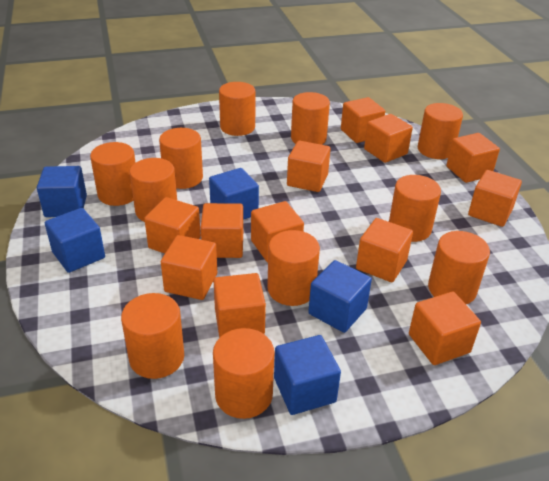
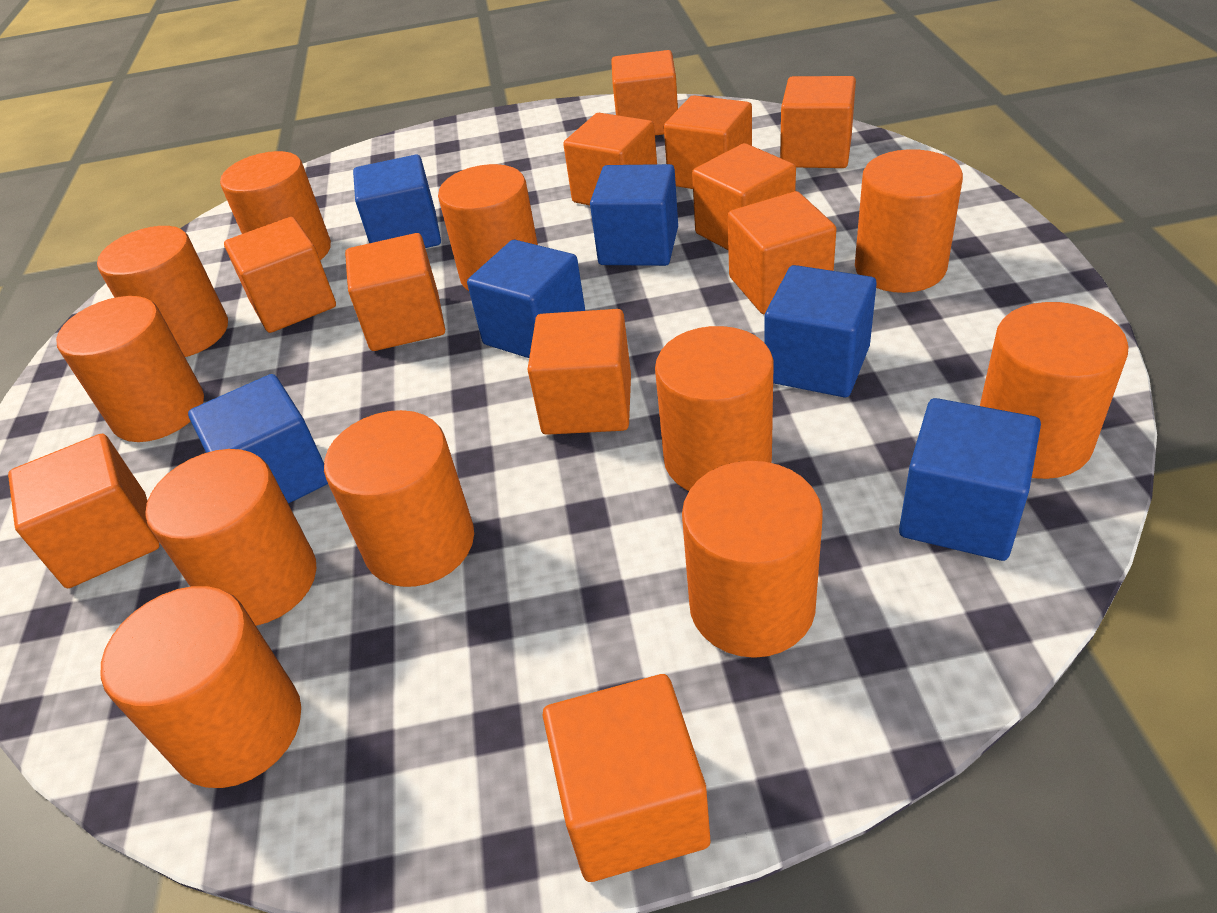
blue cube: [37,166,87,217] [45,208,105,273] [209,168,259,220] [274,335,341,415] [308,260,372,333] = 5 -> [188,374,328,504] [353,155,441,248] [467,240,585,358] [590,164,678,266] [764,265,877,397] [899,398,1041,561] = 6
orange cube: [144,197,201,253] [161,235,217,300] [201,203,243,258] [214,273,266,338] [251,201,304,262] [287,140,331,192] [341,97,385,143] [356,218,413,282] [364,114,413,163] [409,291,481,365] [446,133,500,183] [468,170,522,227] = 12 -> [8,434,160,588] [224,217,336,333] [345,233,445,351] [527,309,631,435] [542,674,710,882] [563,113,657,205] [611,50,678,135] [664,95,752,189] [692,143,796,250] [728,191,836,314] [780,76,856,168] = 11

